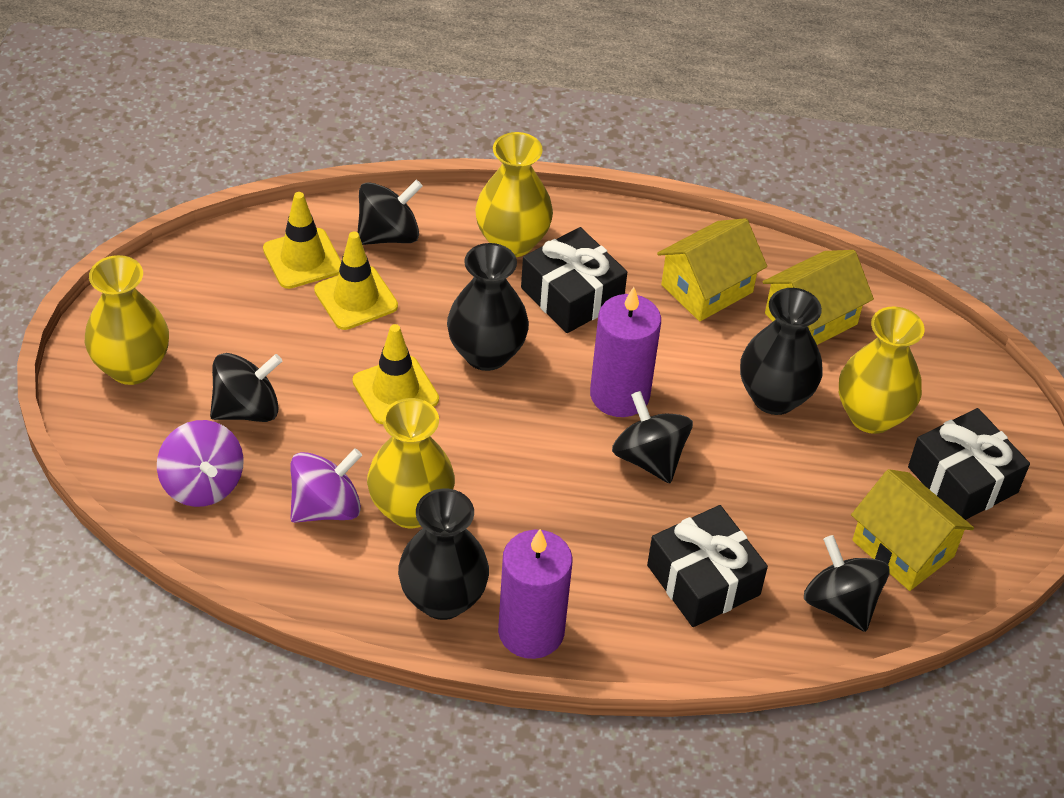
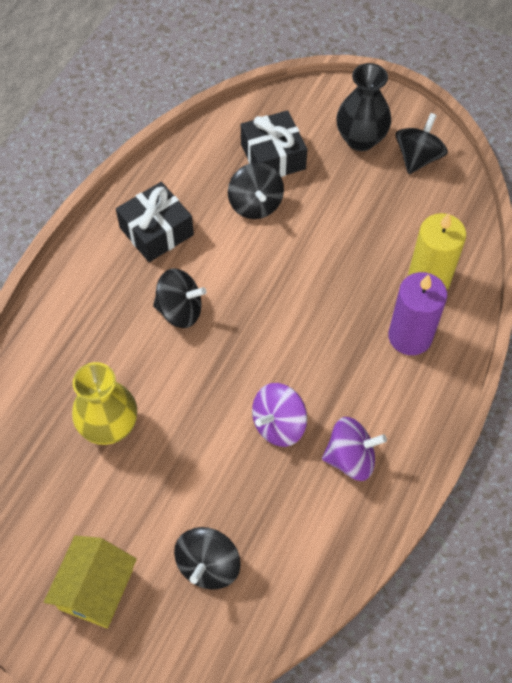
black gift: [521,227,627,333] [647,505,768,627] [908,408,1030,520] = 3 -> [116,182,194,262] [241,110,307,177] = 2
black vase: [398,489,489,620] [447,243,529,371] [740,288,823,415] = 3 -> [336,63,391,151] = 1
purple candle: [498,529,573,659] [590,287,661,417] = 2 -> [388,272,447,355] = 1
yellow candle: none = 0 -> [408,213,466,290] = 1
yellow house: [657,218,767,321] [762,250,874,345] [851,469,974,591] = 3 -> [44,536,137,628] = 1
yellow traffic cone: [263,192,341,289] [314,231,398,330] [353,324,439,424] = 3 -> none = 0
yellow vase: [85,255,169,385] [367,398,455,528] [475,132,553,257] [839,306,924,434] = 4 -> [72,362,137,445] = 1

